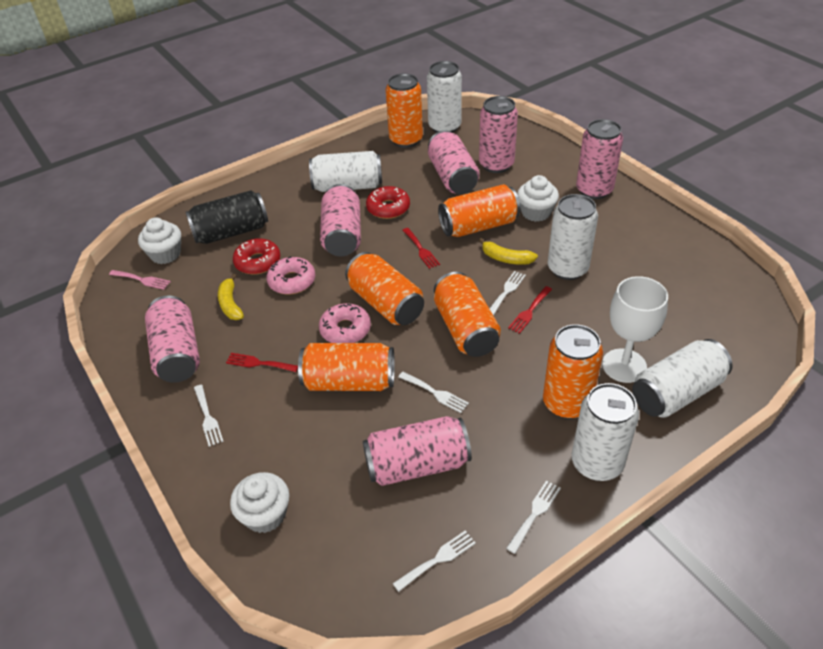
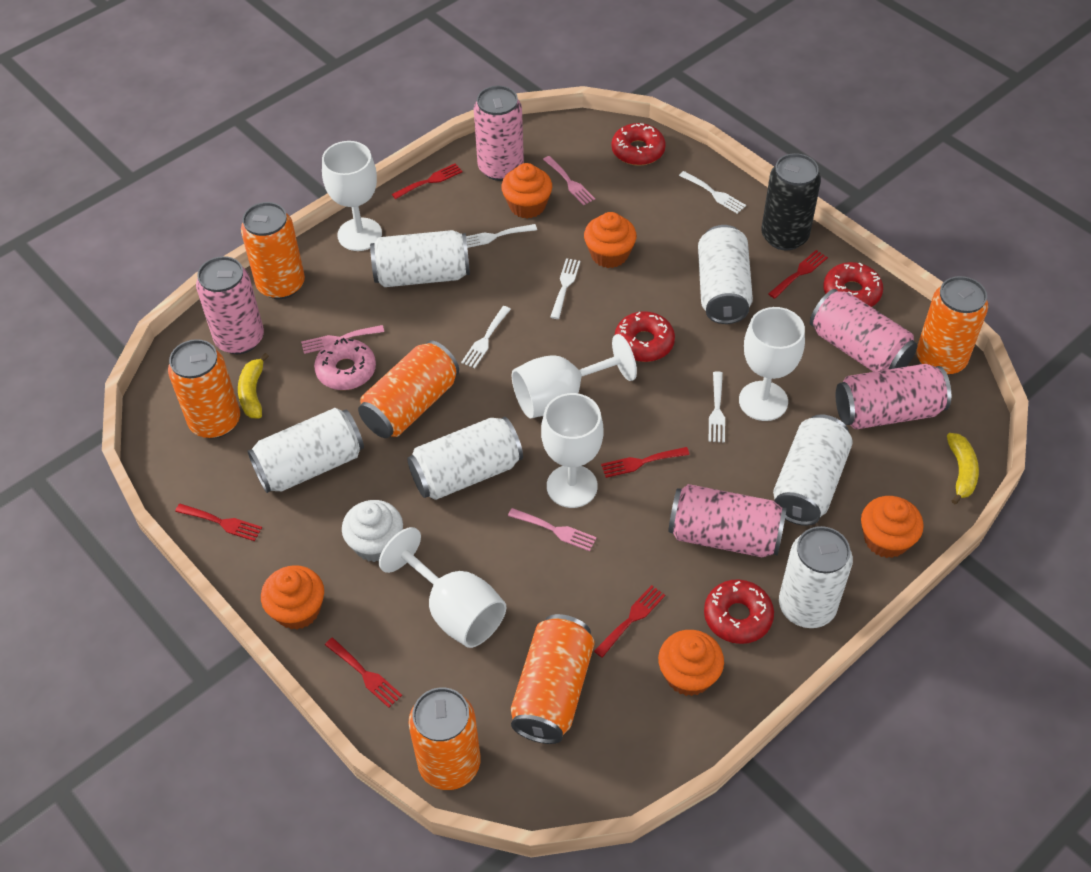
orange cupcake: none = 0 -> [261,565,324,630] [501,163,552,218] [584,212,637,268] [658,630,724,696] [861,496,924,558] = 5
pink can: [145,295,200,383] [320,184,361,256] [363,416,472,486] [428,130,480,194] [479,96,518,173] [576,119,623,199] = 6 -> [196,256,264,354] [474,86,524,181] [668,484,787,557] [810,289,918,372] [836,364,951,429] = 5
pink donut: [266,256,315,295] [319,303,371,343] = 2 -> [314,338,376,390] = 1
pink fork: [109,270,171,290] = 1 -> [301,325,384,354] [508,508,597,551] [543,156,595,205] = 3
red donut: [233,238,280,275] [366,186,410,219] = 2 -> [611,123,666,166] [615,311,675,362] [704,579,774,644] [823,262,883,307] = 4
red fork: [226,353,298,372] [402,228,440,269] [508,286,552,334] = 3 -> [175,504,262,541] [325,638,402,708] [392,163,462,199] [594,585,665,658] [601,447,690,478] [768,250,828,299] = 6
white can: [309,151,382,192] [427,61,462,133] [548,194,598,280] [572,383,639,481] [632,339,733,418] = 5 -> [247,408,364,493] [370,230,470,287] [407,417,523,500] [698,225,753,324] [773,415,853,526] [779,526,853,628] = 6
white cupcake: [138,217,181,264] [230,472,289,533] [517,175,559,222] = 3 -> [342,500,403,562] = 1
white goblet: [602,276,668,383] = 1 -> [322,141,382,251] [379,527,507,648] [512,334,637,418] [541,393,604,508] [739,307,805,421] = 5

